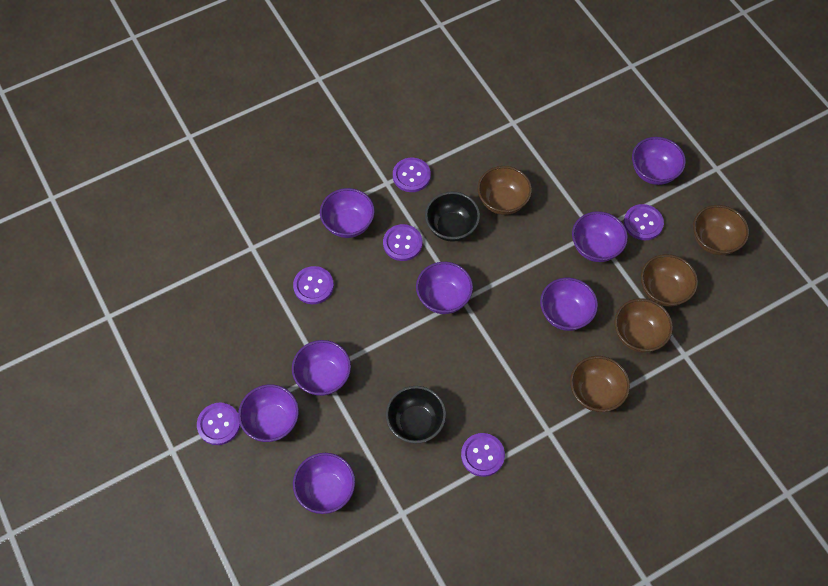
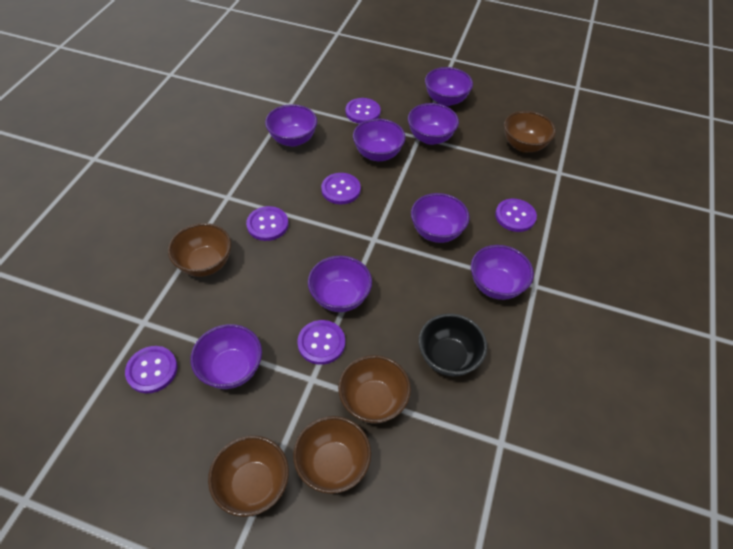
black bowl: [386,386,446,443] [425,191,480,242] = 2 -> [418,313,487,376] = 1

